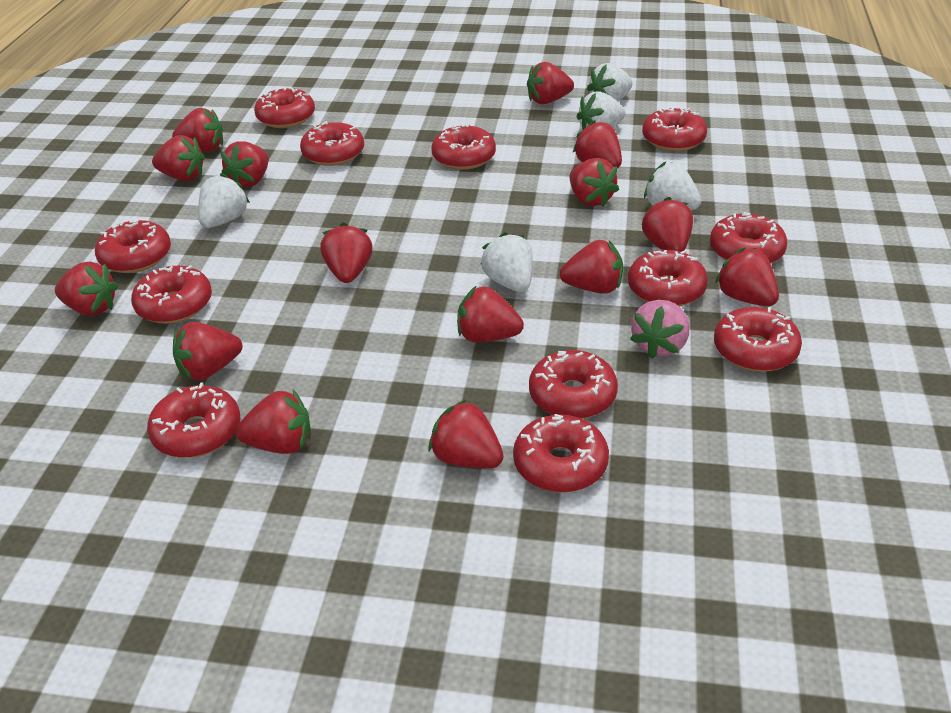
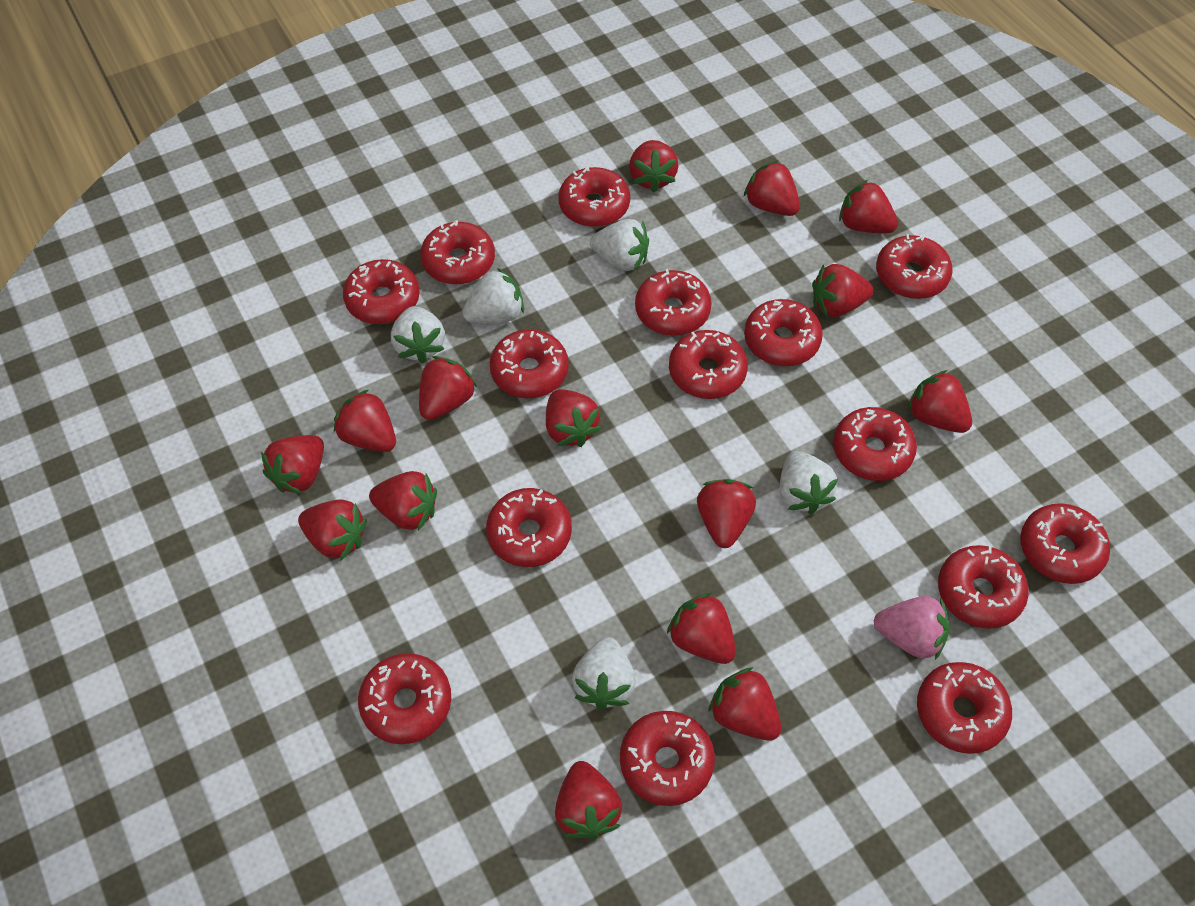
red donut: [95,219,171,273] [131,265,212,324] [147,383,240,458] [254,87,315,128] [300,121,364,166] [431,124,496,170] [513,414,609,493] [529,350,618,419] [628,250,708,306] [642,108,707,151] [710,212,787,264] [714,307,802,372] = 12 -> [343,259,420,324] [358,653,451,744] [420,220,495,285] [486,488,572,567] [490,329,569,398] [559,166,630,227] [620,711,715,806] [635,269,712,336] [669,330,748,399] [744,299,823,366] [833,407,917,481] [876,234,953,299] [917,662,1012,754] [938,545,1029,629] [1020,503,1110,584] = 15

